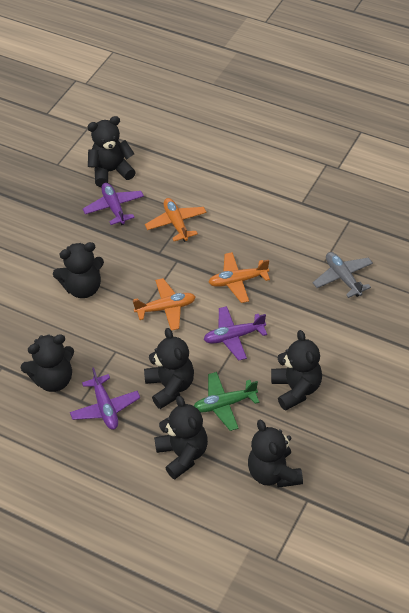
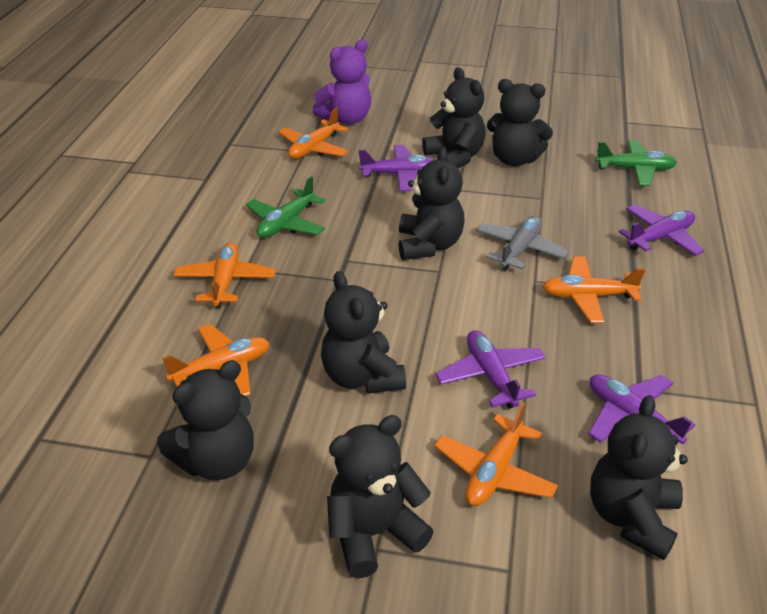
green plane: [194,372,259,431] = 1 -> [246,176,325,238] [595,140,677,186] = 2
orange plane: [133,278,195,331] [145,198,207,242] [208,252,270,303] = 3 -> [162,324,269,396] [173,242,275,308] [278,107,349,159] [434,402,558,506] [543,257,645,323] = 5
purple plane: [70,367,140,430] [83,183,144,225] [203,306,267,361] = 3 -> [359,145,435,191] [435,330,546,409] [588,375,695,445] [619,205,704,256] = 4
purple teddy bear: none = 0 -> [313,40,371,124] = 1

